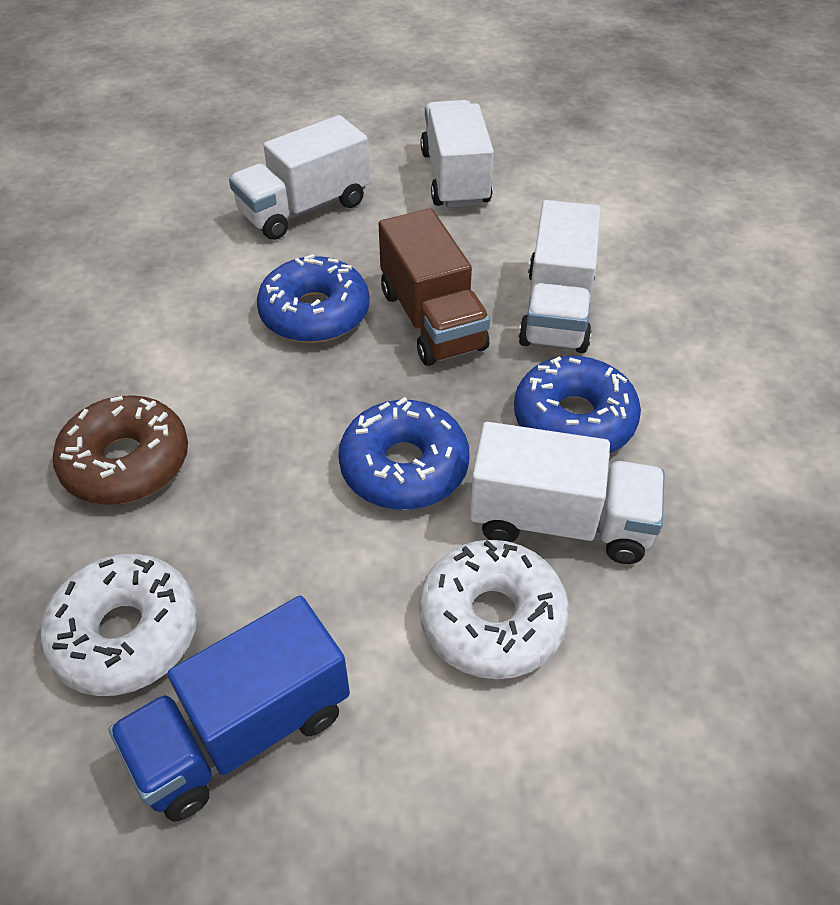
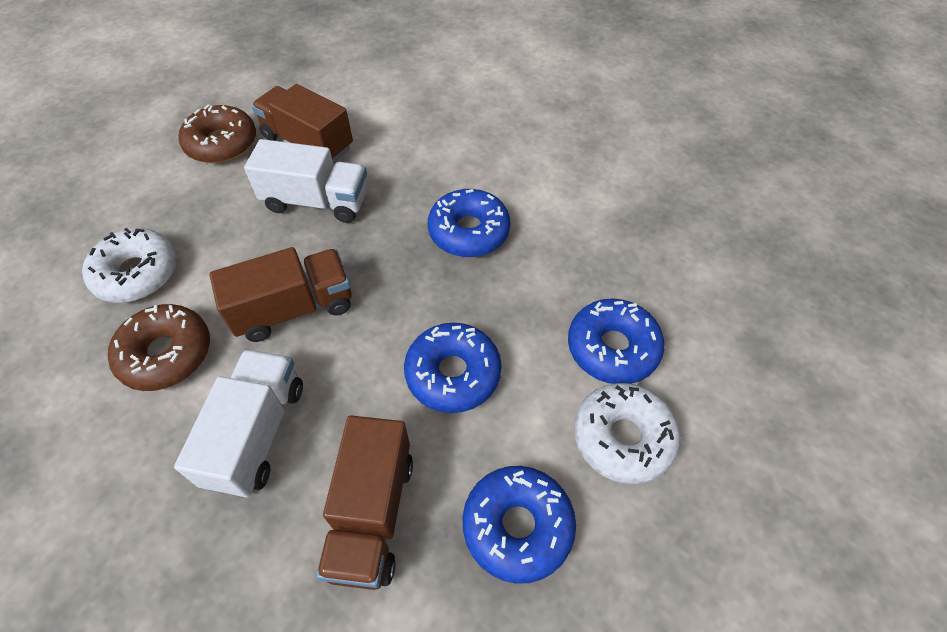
blue donut: [257,254,370,343] [338,397,469,510] [514,356,641,453] = 3 -> [404,323,502,413] [428,189,510,257] [463,466,576,584] [568,298,665,384] = 4
blue truck: [109,596,350,822] = 1 -> none = 0
brown donut: [53,395,188,505] = 1 -> [108,304,210,391] [179,105,256,163] = 2
brown truck: [379,208,490,366] = 1 -> [209,247,351,342] [251,84,353,163] [316,415,413,590] = 3
white truck: [229,115,370,240] [421,100,494,208] [469,422,665,564] [518,200,601,353] = 4 -> [174,349,303,498] [244,139,368,223] = 2

